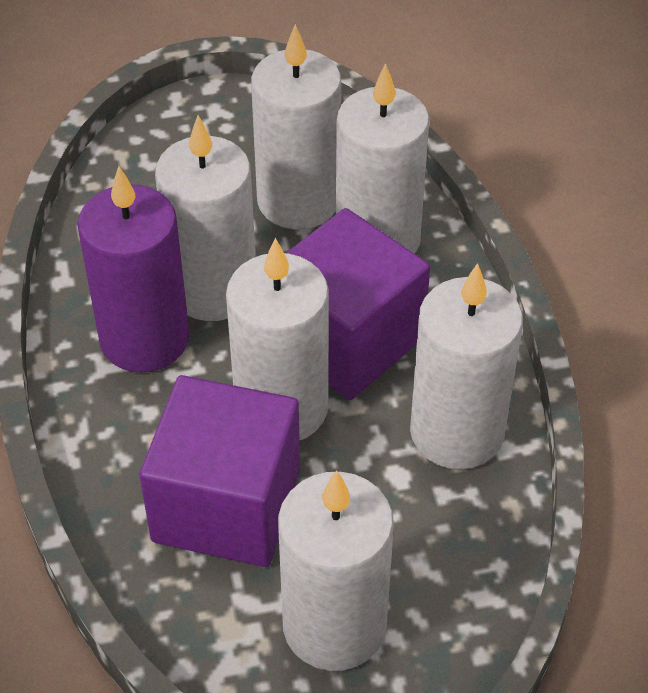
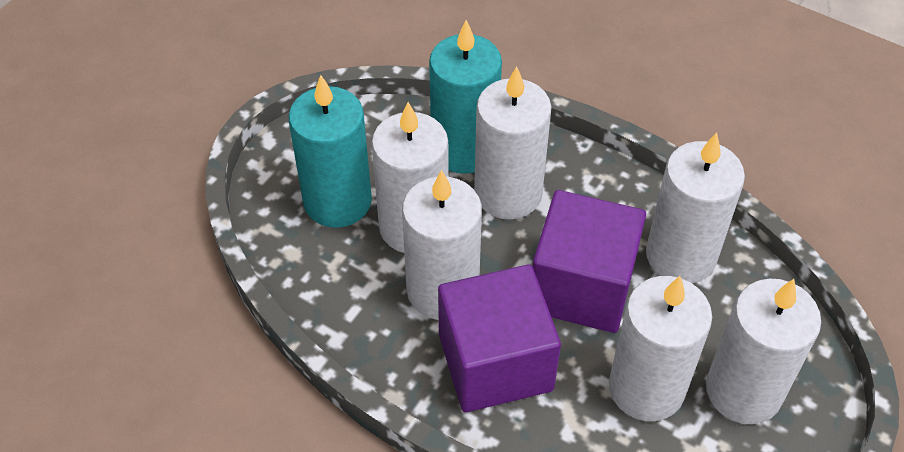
purple candle: [77,166,190,373] = 1 -> none = 0
turquoise candle: none = 0 -> [288,75,372,228] [429,20,502,174] = 2

